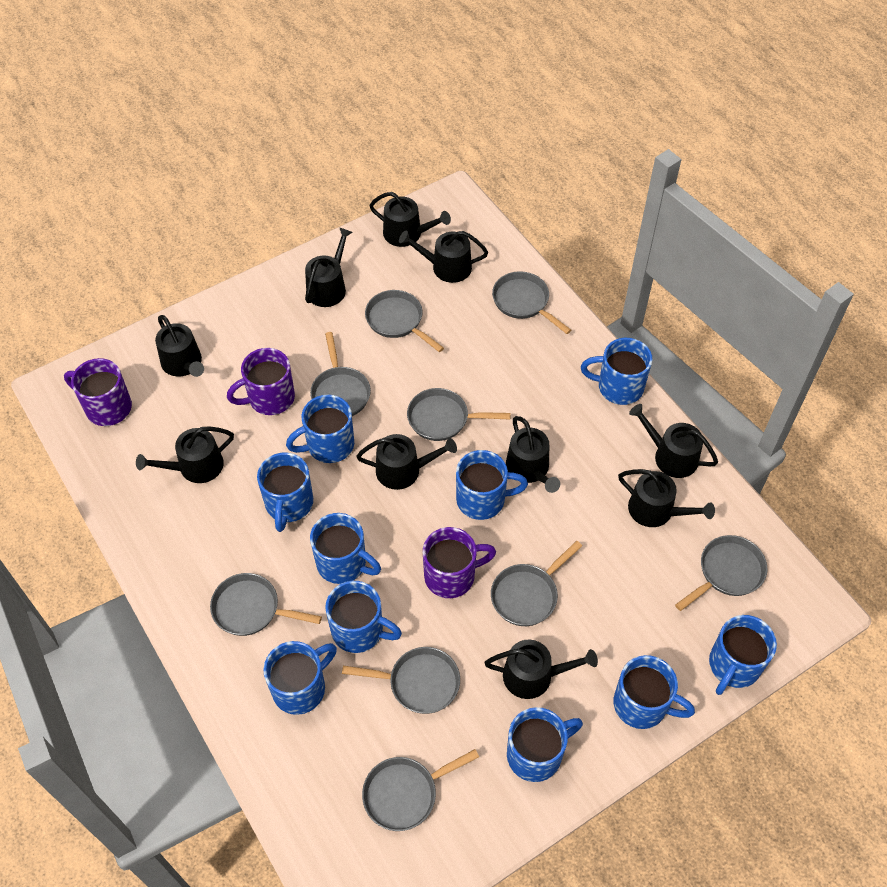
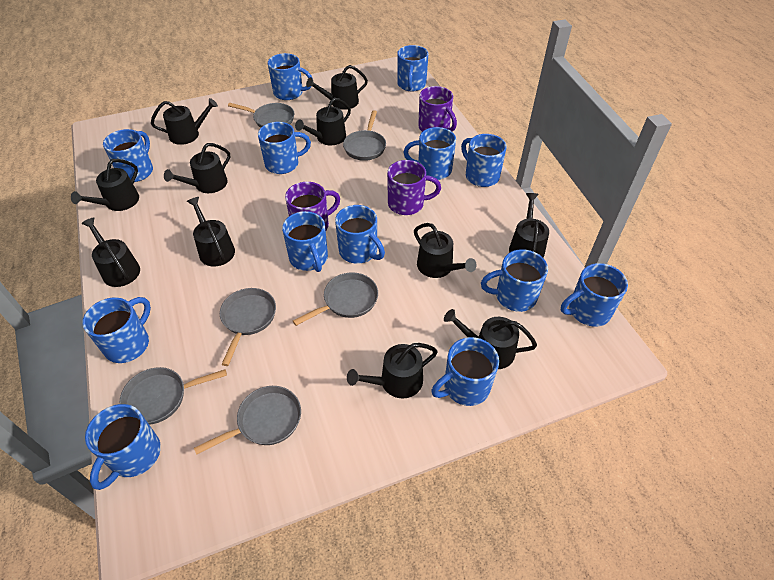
black watering can: [136,426,234,483] [155,315,204,377] [305,228,352,307] [356,434,457,490] [369,192,451,247] [399,230,488,283] [484,639,598,699] [506,416,560,493] [618,469,715,527] [629,404,718,478] = 10 -> [71,159,139,211] [82,217,140,287] [151,98,218,145] [164,143,230,193] [187,197,235,266] [295,98,351,145] [306,65,368,110] [347,343,437,399] [414,223,477,278] [444,309,537,369] [509,193,549,258] = 11
blue mug: [257,453,313,532] [263,641,337,715] [286,395,354,463] [310,513,381,584] [325,581,402,653] [456,450,528,520] [507,707,583,782] [581,338,652,405] [614,655,695,729] [709,615,777,695] = 10 -> [82,297,151,363] [85,404,161,490] [103,129,153,182] [258,122,311,174] [268,53,313,100] [282,211,328,272] [335,205,385,264] [397,45,428,91] [403,127,456,180] [431,337,499,406] [461,134,507,187] [481,249,548,312] [561,263,628,327] = 13
grey pan: [210,573,322,636] [310,332,371,416] [342,647,460,714] [362,749,479,831] [365,290,444,352] [407,388,511,441] [491,541,582,626] [492,271,571,334] [675,535,767,611] = 9 -> [120,367,227,424] [194,386,301,455] [220,288,276,366] [228,103,294,128] [293,272,378,326] [343,110,386,161] = 6

